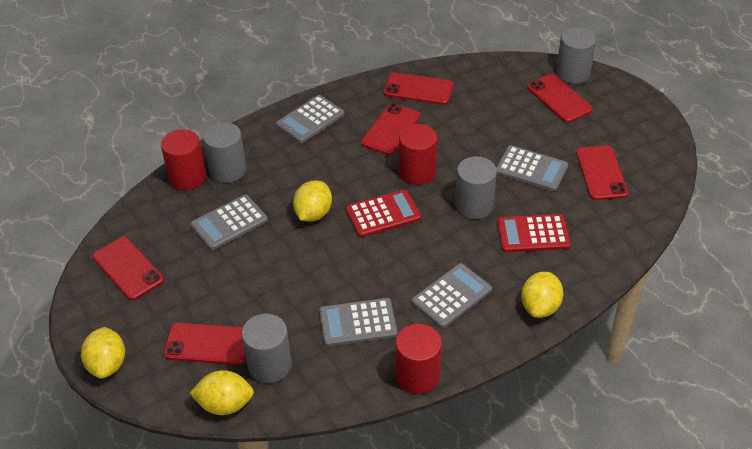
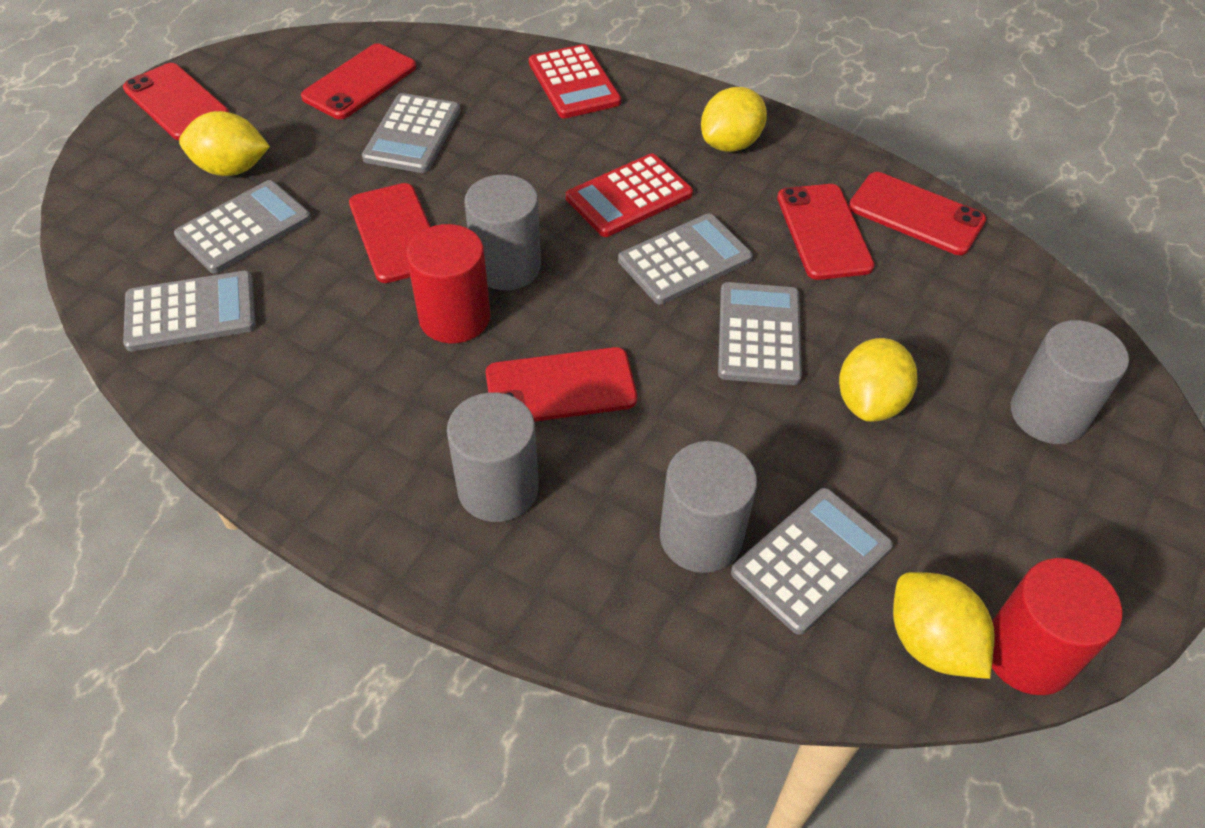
grey calculator: [190,195,268,250] [276,95,345,143] [319,298,397,347] [412,263,492,328] [496,145,568,191] = 5 -> [123,271,256,351] [174,180,311,274] [362,93,460,173] [618,213,753,304] [718,282,802,385] [731,488,893,635] = 6
red cylinder: [161,129,206,190] [396,324,442,394] [399,124,438,185] = 3 -> [406,224,490,343] [992,558,1122,695] = 2

